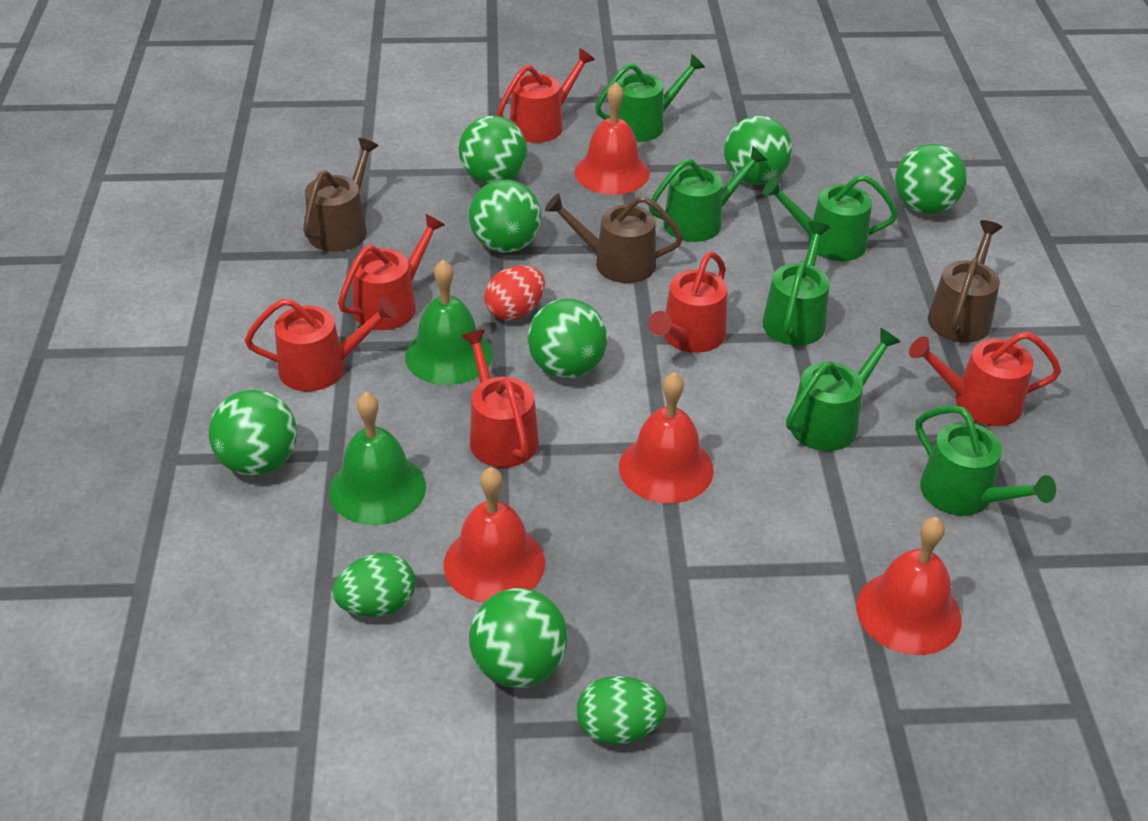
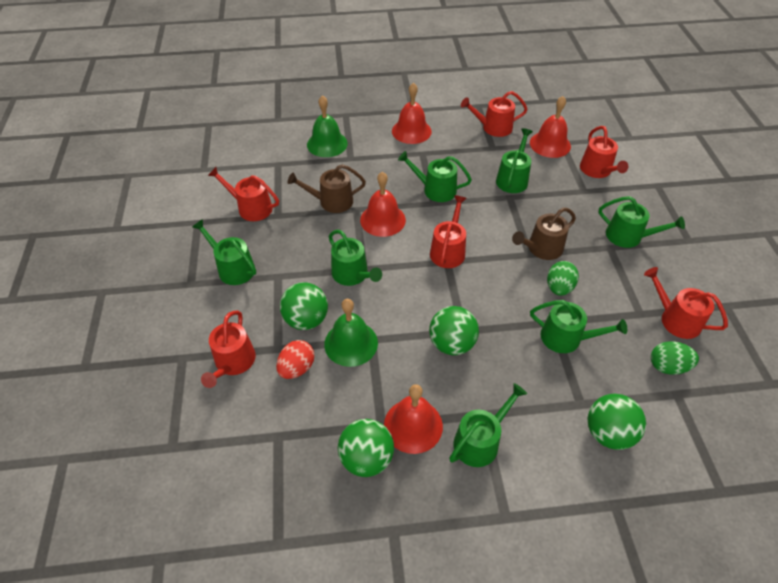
brown watering can: [303,138,378,252] [545,193,683,283] [928,220,1003,343] = 3 -> [288,164,366,213] [512,208,576,260] = 2
green ball: [208,390,297,476] [459,115,527,184] [469,180,541,253] [469,588,568,688] [527,299,607,379] [724,116,793,185] [895,144,967,214] = 7 -> [280,282,328,330] [338,419,394,477] [429,306,479,355] [588,394,646,450] = 4
green watering can: [595,54,706,142] [649,146,768,242] [762,221,830,345] [763,175,898,261] [786,328,900,451] [915,405,1056,516] = 6 -> [192,219,256,285] [329,230,382,286] [398,151,472,202] [449,383,527,467] [496,128,533,193] [530,300,627,353] [598,196,685,248] = 7

